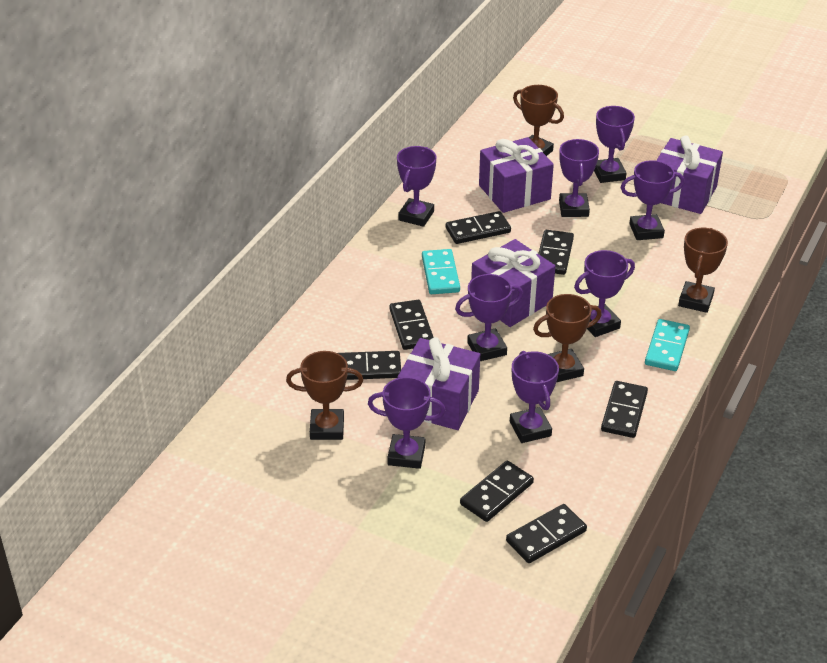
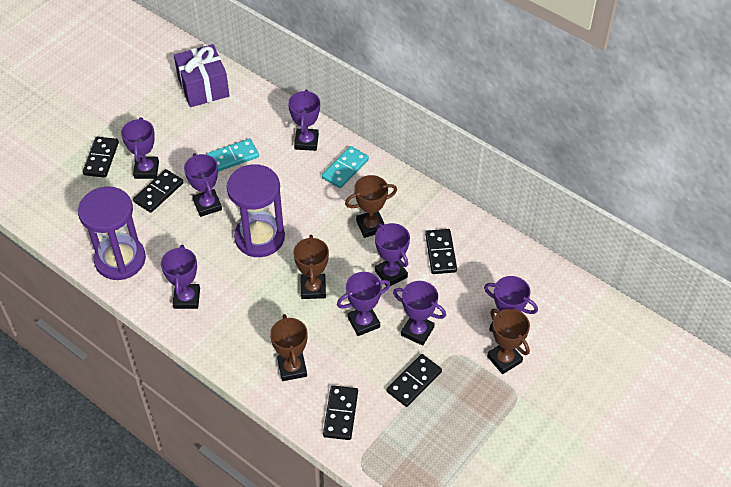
black domino: [338,351,401,380] [390,300,434,350] [446,211,511,244] [460,461,534,522] [506,504,587,563] [538,230,574,275] [601,381,648,438] = 7 -> [83,137,119,178] [133,169,184,213] [323,385,358,440] [387,354,442,407] [425,229,457,274] = 5
purple gift: [397,337,480,430] [471,239,555,327] [479,137,554,213] [656,136,723,214] = 4 -> [174,44,229,107] = 1
purple hourglass: none = 0 -> [78,187,146,280] [227,164,285,257] = 2

